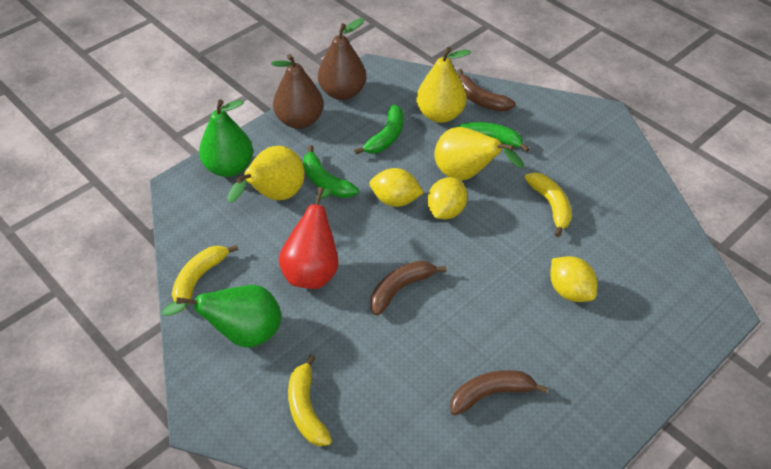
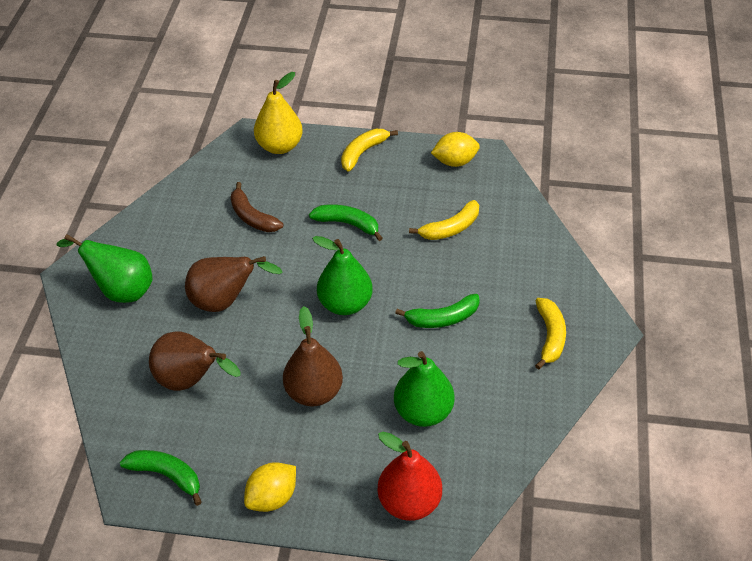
brown banana: [371,261,447,316] [450,370,548,416] [457,69,516,112] = 3 -> [230,182,283,232] = 1
brown pear: [271,54,324,129] [318,18,366,100] = 2 -> [149,331,240,391] [185,256,283,312] [283,306,343,406] = 3
green pear: [161,285,281,348] [199,99,253,177] = 2 -> [57,234,153,303] [312,236,373,315] [394,351,455,427] = 3
yellow lemon: [370,168,424,207] [427,177,467,219] [550,256,597,302] = 3 -> [244,462,296,512] [431,132,480,167] = 2
yellow pear: [227,146,305,203] [416,47,471,123] [434,127,524,180] = 3 -> [254,72,303,154] = 1

